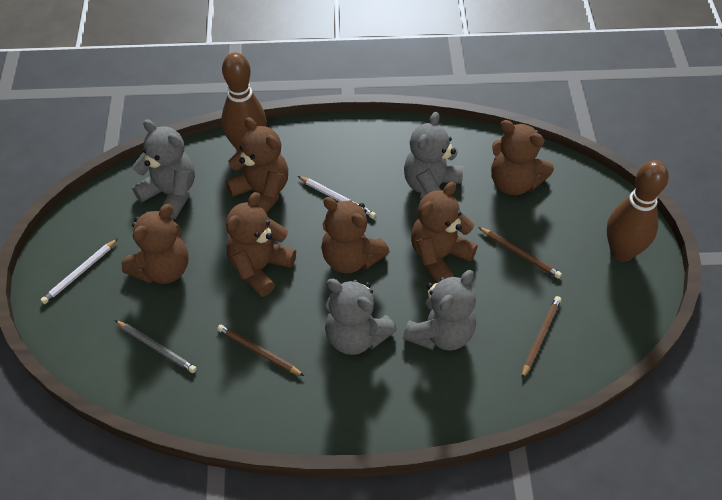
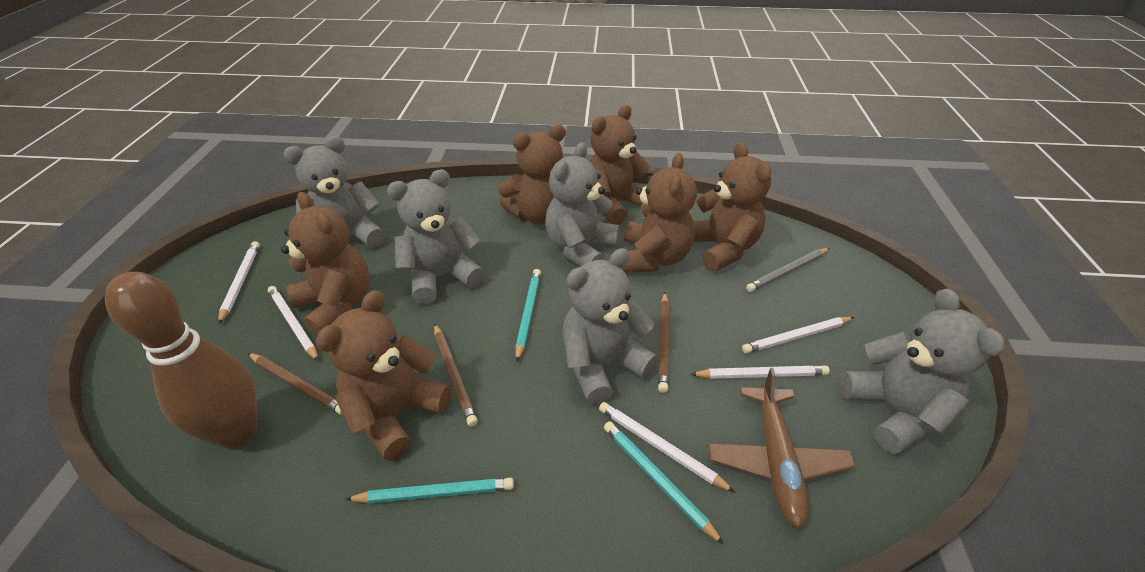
brown bowling pin: [221,53,267,151] [607,160,669,262] = 2 -> [105,272,257,449] = 1
brown plane: none = 0 -> [708,368,855,529] = 1
grey teddy bear: [132,120,195,219] [325,279,397,355] [403,270,476,351] [404,112,463,199] = 4 -> [283,136,385,248] [387,169,485,305] [545,142,619,266] [562,248,657,405] [840,288,1005,454] = 5
turquoise pencil: none = 0 -> [345,478,514,504] [515,269,541,362] [604,421,724,545] = 3
white pencil: [40,239,118,304] [298,176,376,219] = 2 -> [218,241,260,324] [268,286,318,361] [599,402,735,492] [690,365,830,379] [742,317,854,353] = 5

